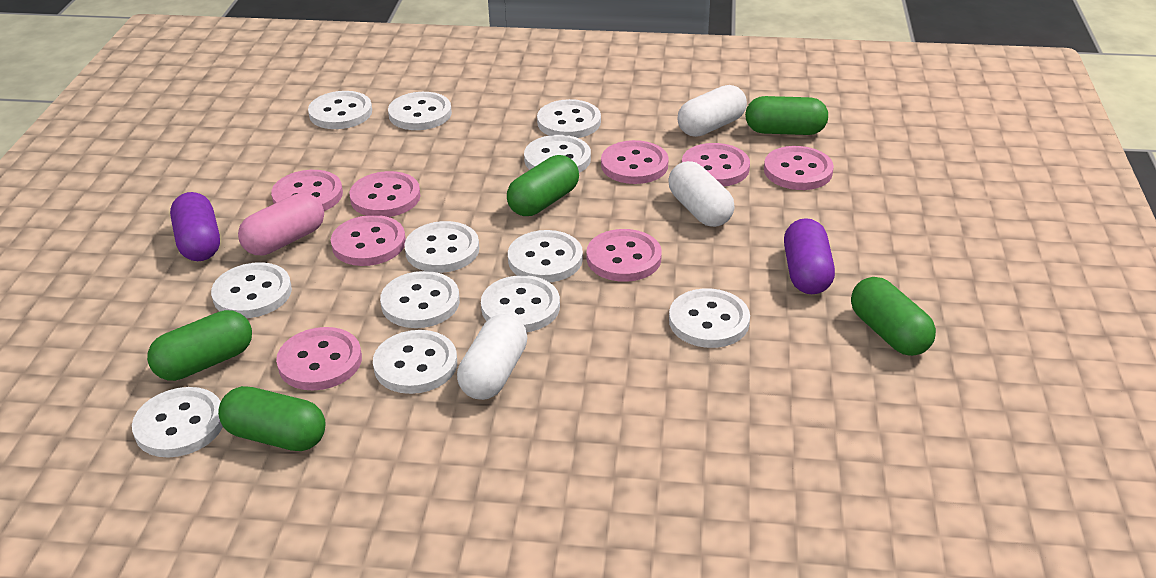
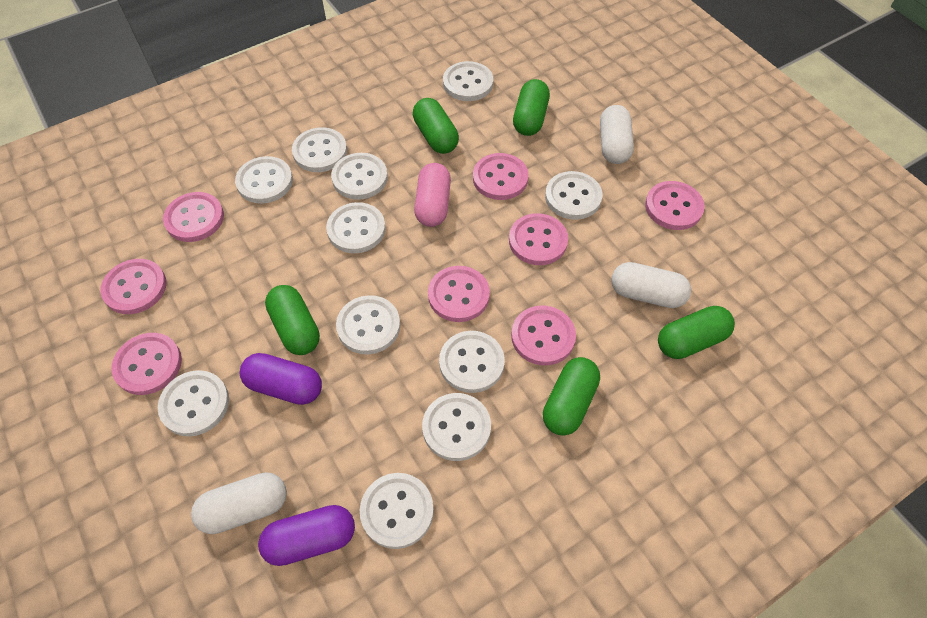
white button: [132,387,223,458] [211,262,292,318] [308,91,372,129] [373,330,457,394] [380,271,460,328] [388,92,452,130] [404,221,479,273] [481,275,560,332] [508,230,583,282] [524,135,591,173] [537,99,601,138] [669,288,750,348] = 12 -> [158,370,229,436] [235,156,293,204] [292,127,347,172] [326,202,386,253] [331,153,388,200] [336,295,400,354] [360,473,434,549] [422,393,491,461] [439,331,505,393] [443,61,493,101] [545,171,603,220] = 11

